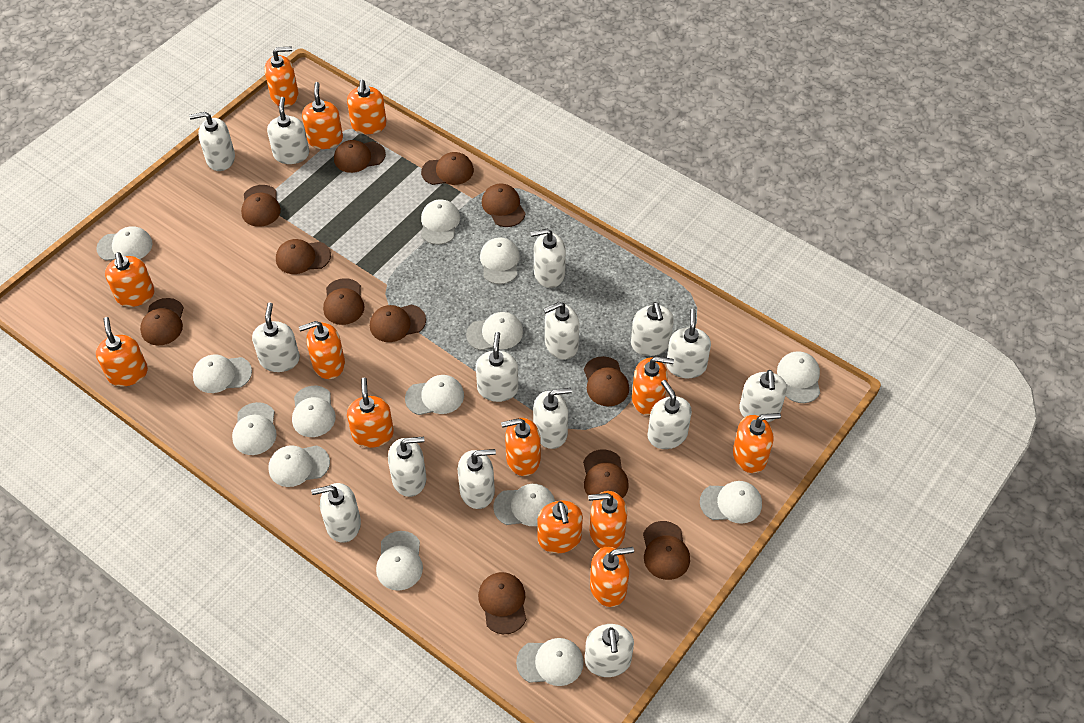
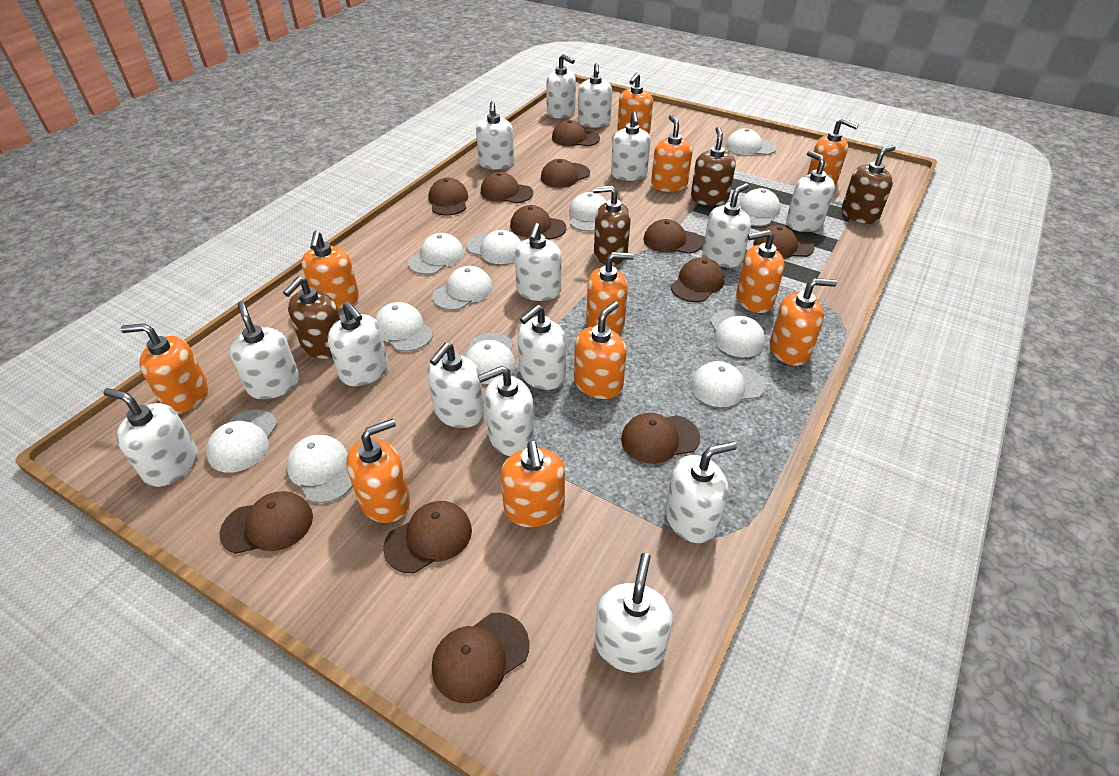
brown soap dispenser: none = 0 -> [283,277,340,359] [593,185,631,265] [691,127,736,206] [842,145,896,224] = 4
orange soap dispenser: [96,317,148,387] [105,252,155,307] [265,46,299,107] [299,321,345,379] [302,82,343,149] [347,79,387,134] [347,378,394,448] [501,418,541,476] [537,501,583,553] [588,491,627,548] [590,546,634,607] [632,356,674,415] [733,413,781,473] = 13 -> [120,323,208,414] [301,231,359,309] [346,419,410,523] [501,441,565,527] [574,301,627,399] [586,252,634,334] [617,73,653,134] [651,115,693,192] [736,230,785,313] [770,278,837,366] [807,118,859,185] = 11
white cap: [96,226,153,261] [193,355,252,393] [232,402,277,455] [268,445,330,487] [292,386,336,437] [376,531,423,591] [405,375,464,415] [421,199,460,245] [466,312,523,350] [480,237,520,284] [493,484,555,526] [516,638,584,686] [700,481,762,524] [777,351,820,403] = 14 -> [206,410,277,473] [286,435,353,503] [375,302,433,352] [408,233,464,275] [432,266,493,310] [465,333,515,384] [466,230,521,264] [569,192,607,232] [691,361,765,407] [710,310,765,357] [726,128,776,155] [739,188,780,227] = 12

